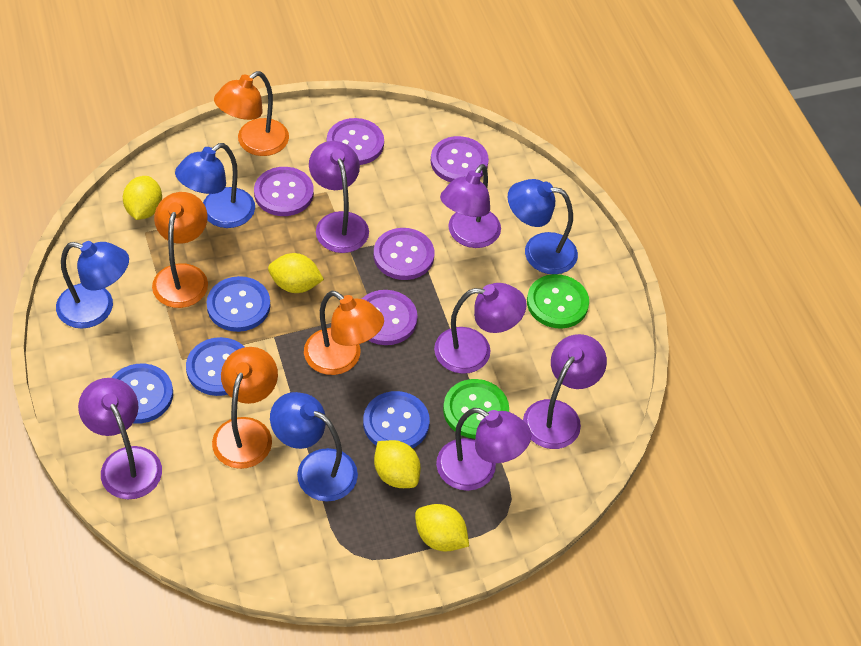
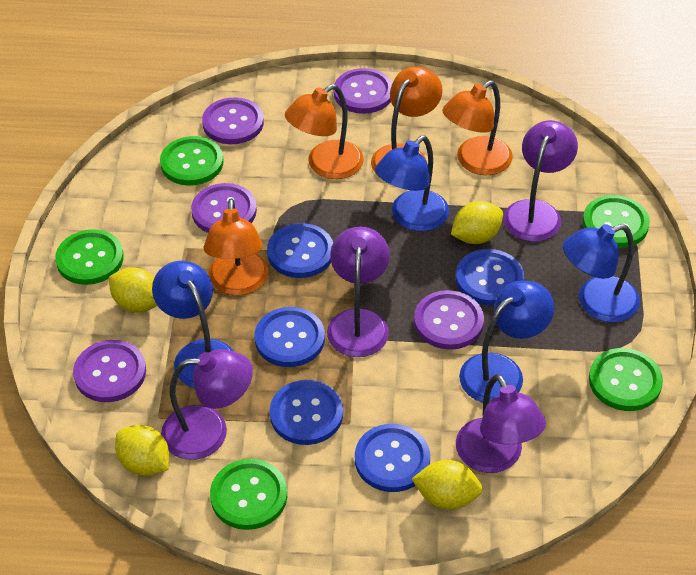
blue button: [111,364,173,424] [186,337,244,396] [207,276,270,332] [363,391,430,448] = 4 -> [254,307,325,367] [267,223,333,278] [270,380,343,445] [355,424,430,492] [456,249,524,305] = 5
green button: [443,379,509,439] [527,274,589,329] = 2 -> [55,229,124,285] [160,136,223,186] [210,459,287,530] [583,195,650,248] [589,348,663,411] = 5
purple lamp: [78,378,162,499] [309,141,369,253] [434,283,527,374] [436,408,531,491] [440,164,501,248] [523,334,607,449] = 6 -> [161,349,253,460] [327,227,390,357] [456,374,546,473] [503,120,578,242] = 4

